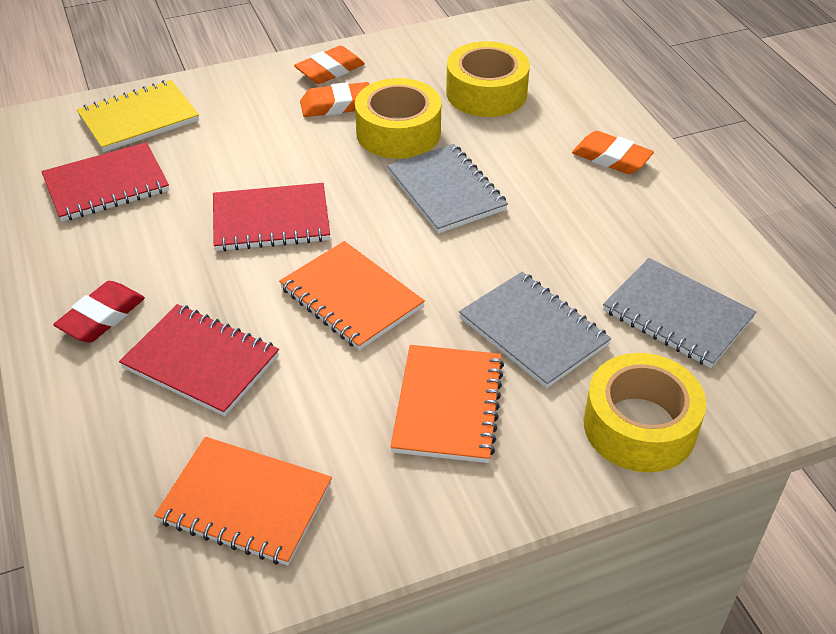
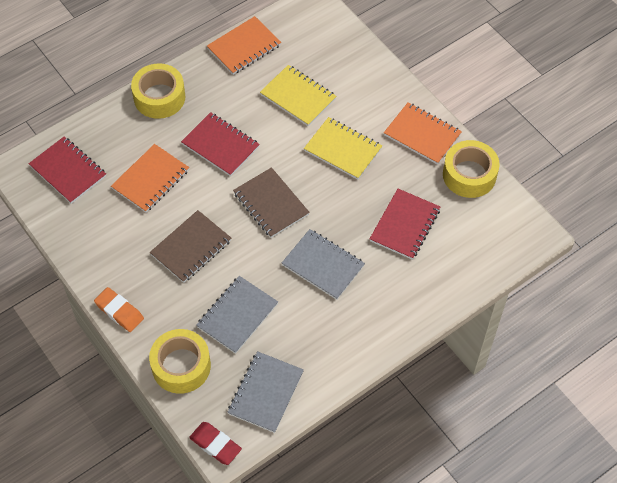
brown notebook: none = 0 -> [150,210,231,283] [233,167,310,238] = 2
orange eraser: [294,46,365,84] [300,82,369,117] [572,131,654,174] = 3 -> [94,287,144,332] = 1
yellow notebook: [77,80,199,152] = 1 -> [260,65,336,126] [304,117,382,180] = 2

